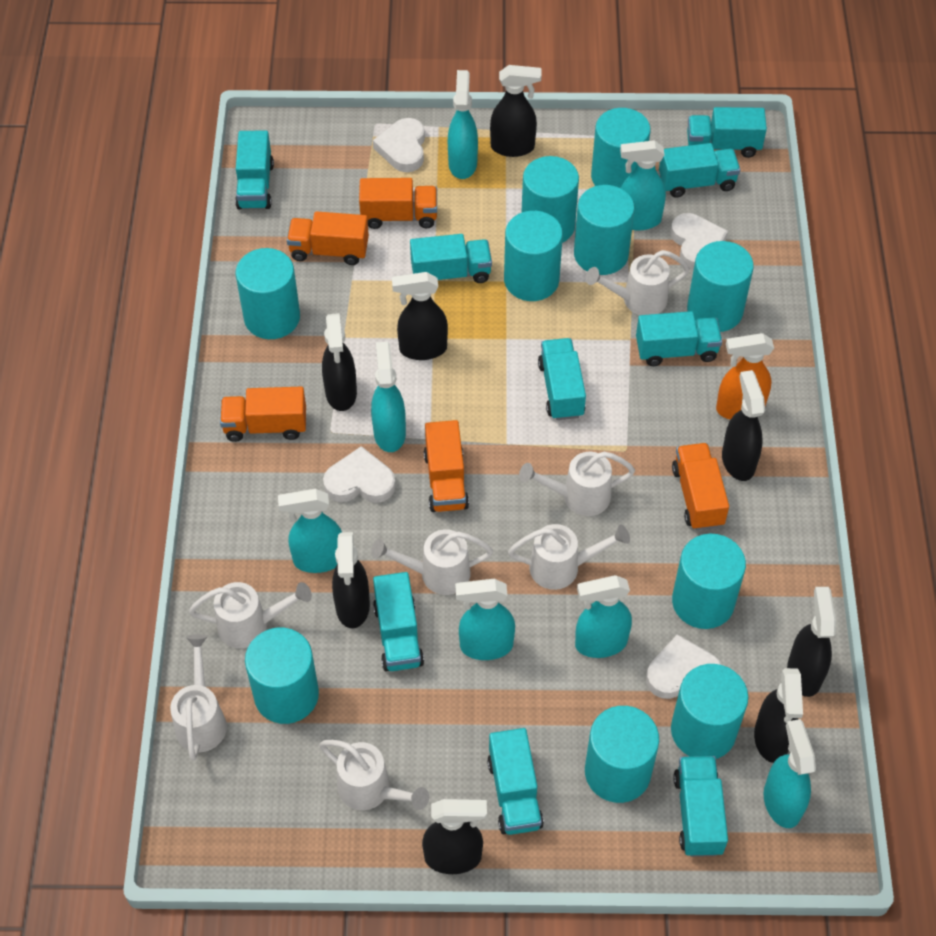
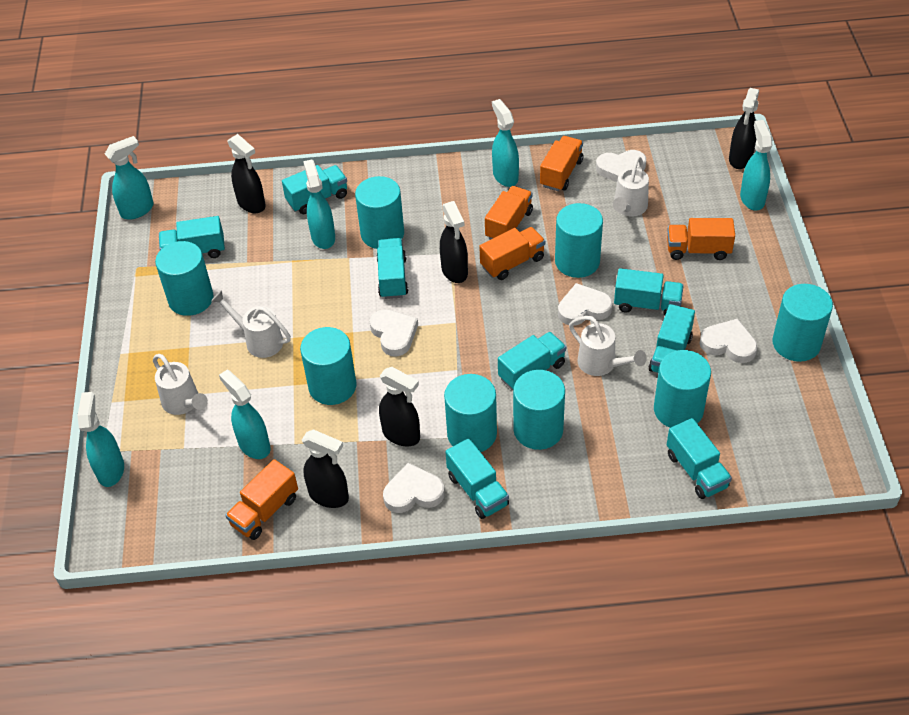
black spray bottle: [322,313,357,411] [332,532,370,628] [392,272,448,360] [422,799,487,874] [490,65,541,157] [722,370,765,481] [754,668,803,763] [787,587,836,697] = 8 -> [227,134,266,213] [302,429,349,508] [379,367,420,447] [440,201,468,283] [729,88,759,169] = 5
orange spray bottle: [716,333,774,420] = 1 -> none = 0
turquoise cylinder: [236,248,300,339] [245,628,319,724] [504,211,563,301] [521,156,579,243] [574,185,635,275] [585,706,659,803] [591,108,650,188] [671,664,748,759] [672,534,746,629] [687,241,754,332] = 10 -> [155,241,213,316] [300,327,357,405] [355,176,404,249] [444,374,497,452] [513,370,565,450] [555,203,603,278] [654,350,711,428] [772,284,833,362] = 8
turquoise spray bottle: [278,489,342,573] [371,342,406,452] [448,70,478,179] [455,579,515,660] [575,575,632,658] [620,140,666,230] [764,719,816,828] = 7 -> [77,392,124,487] [105,136,154,220] [219,370,271,459] [303,159,335,249] [492,99,519,187] [740,120,772,211] = 6
turquoise truck: [235,130,274,209] [373,572,424,672] [410,234,492,283] [487,728,544,835] [538,338,586,420] [636,311,722,366] [659,143,740,198] [673,756,728,857] [687,107,767,158] = 9 -> [159,216,225,258] [282,165,347,214] [377,238,408,299] [445,438,509,519] [498,332,566,391] [614,268,684,316] [649,304,695,373] [667,418,732,499] = 8
white heart: [323,446,396,503] [373,118,425,172] [646,634,722,699] [671,213,728,270] = 4 -> [370,309,418,357] [383,463,445,513] [558,283,613,325] [596,150,646,182] [699,319,758,363] = 5
white watering can: [170,634,227,761] [189,582,312,648] [319,740,429,810] [371,529,493,595] [508,524,630,590] [519,452,635,516] [586,250,690,315] = 7 -> [153,354,208,415] [211,290,291,358] [569,316,647,376] [613,156,649,216] = 4

